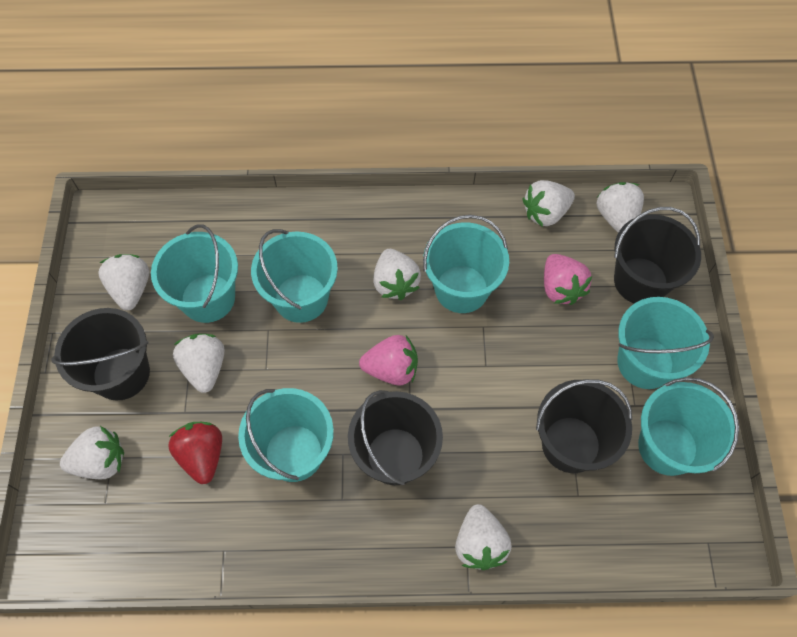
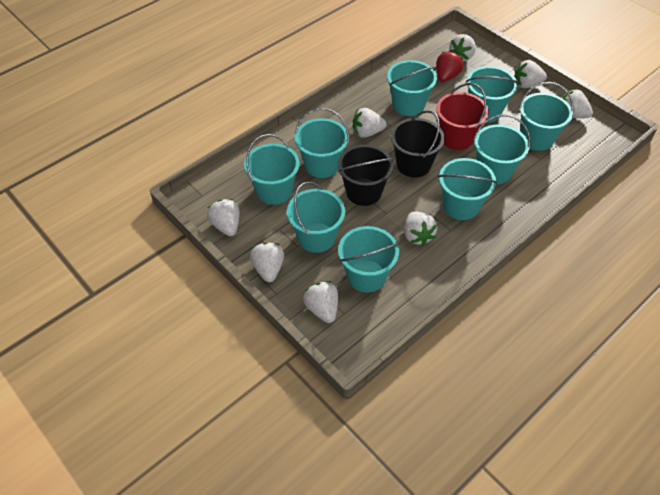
black bucket: [51,308,150,400] [348,390,443,485] [536,379,632,473] [614,207,701,303] = 4 -> [338,145,394,206] [391,110,445,178] = 2
pink strawberry: [359,335,418,386] [544,254,592,305] = 2 -> none = 0
red bucket: none = 0 -> [436,83,489,150] = 1
turquoise bucket: [151,224,238,323] [238,388,334,482] [251,229,338,323] [423,215,509,313] [617,297,714,389] [638,377,739,476] = 6 -> [244,134,300,205] [287,182,345,253] [295,108,349,178] [338,226,399,292] [387,60,437,116] [438,158,497,220] [466,66,519,122] [474,114,531,185] [519,82,574,151] = 9
white strawberry: [60,426,124,479] [98,254,149,310] [173,334,224,393] [373,249,421,300] [455,504,512,570] [523,180,575,227] [597,182,644,233] = 7 -> [207,199,240,236] [250,242,284,282] [303,281,338,323] [353,108,387,138] [404,212,437,246] [449,34,476,61] [515,60,547,88] [562,89,593,118] = 8

